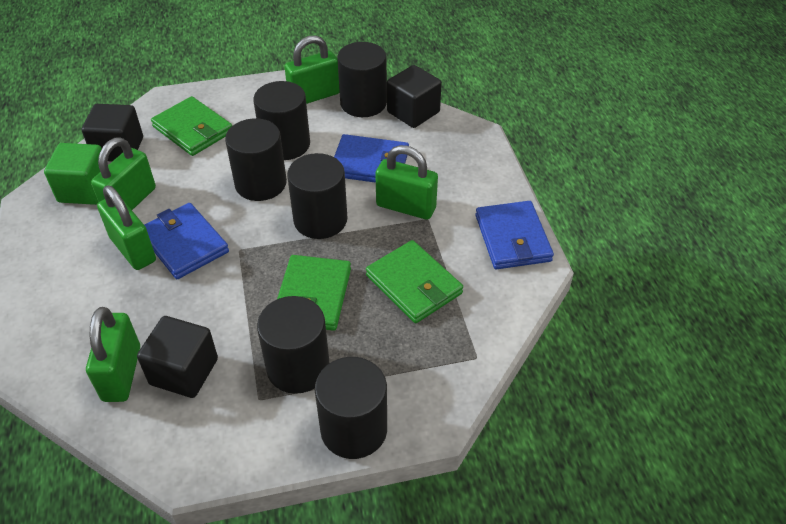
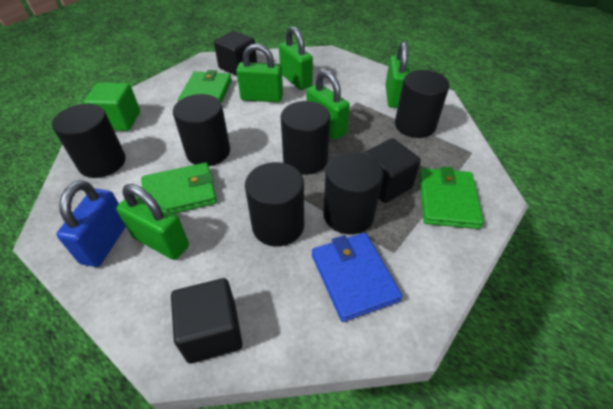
blue padlock: none = 0 -> [56,180,126,267] = 1
blue wallet: [144,203,229,279] [334,134,409,183] [475,201,554,269] = 3 -> [312,233,402,322] = 1

